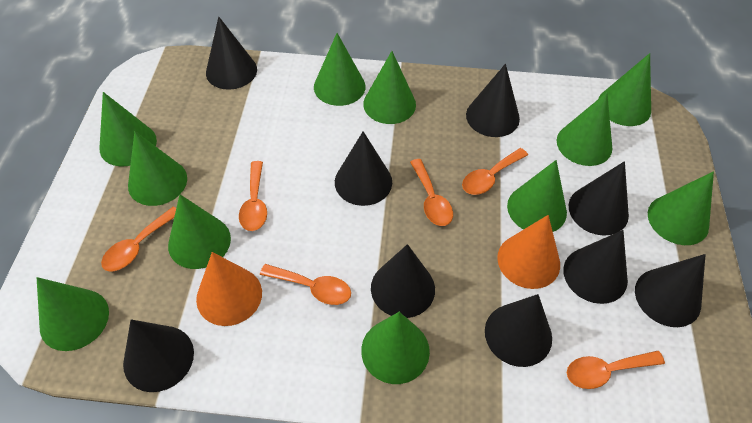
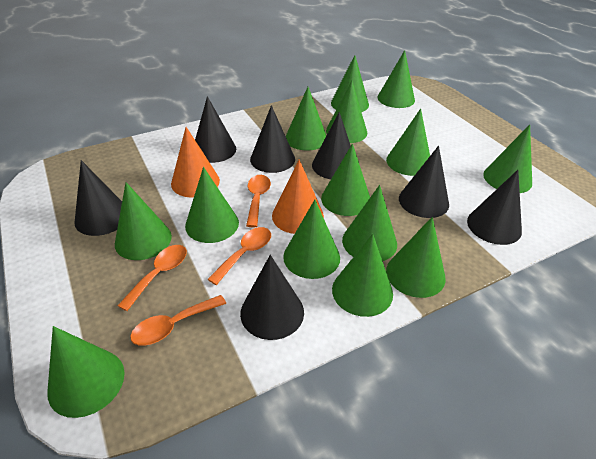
black cone: [123,320,194,392] [206,17,257,90] [335,131,392,206] [371,244,435,318] [466,64,520,137] [485,294,552,367] [563,230,628,304] [568,161,629,236] [635,254,706,327] = 9 -> [74,160,122,236] [195,96,236,163] [240,255,304,340] [250,105,295,173] [312,112,351,179] [399,146,449,218] [467,170,522,245] = 7
green cone: [37,277,109,351] [99,92,157,167] [128,131,187,206] [168,195,231,269] [314,33,365,106] [361,312,430,384] [363,51,416,124] [507,160,567,232] [557,92,612,166] [598,53,651,126] [648,171,714,245] = 11 -> [47,326,124,418] [115,182,172,260] [185,167,239,243] [283,200,340,279] [286,87,326,151] [321,144,370,216] [326,81,367,143] [331,55,369,112] [332,234,393,317] [342,185,397,261] [378,50,415,108] [386,109,430,176] [386,217,446,298] [483,125,532,193] = 14
orange spoon: [101,207,176,271] [239,161,267,231] [260,264,351,305] [410,159,453,226] [462,148,528,195] [567,351,665,389] = 6 -> [118,245,187,311] [130,295,226,346] [207,227,271,285] [246,175,271,228] = 4

